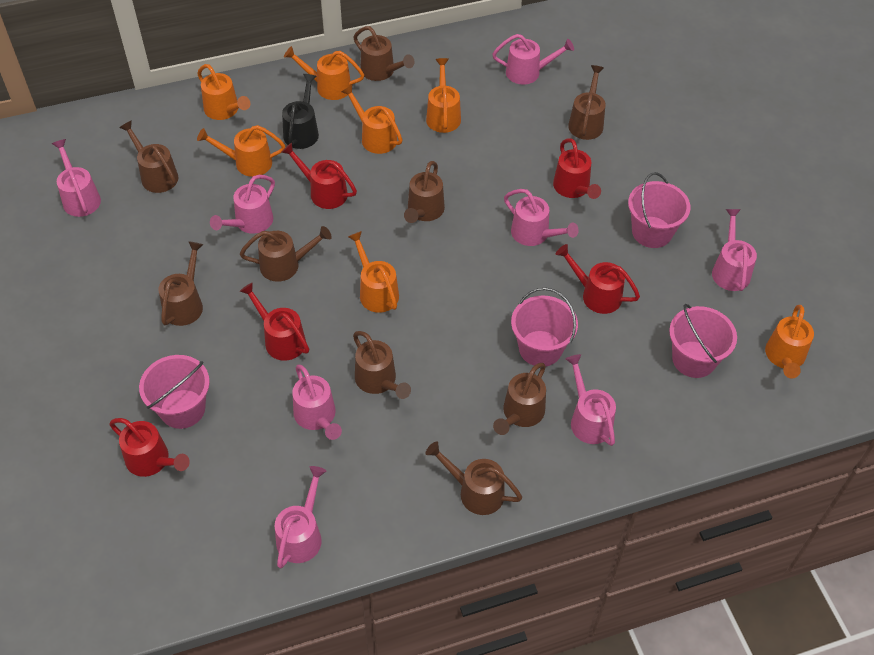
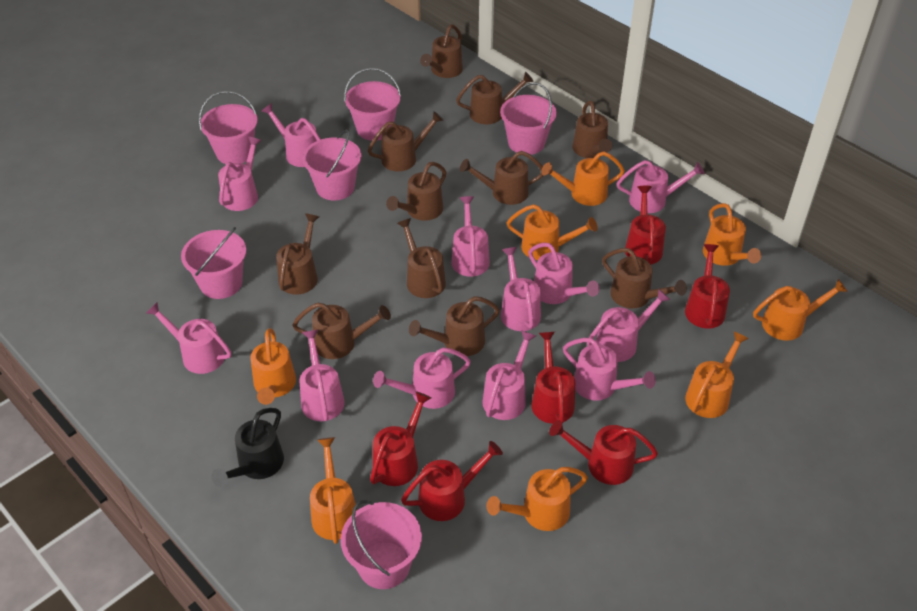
brown watering can: [119,120,178,193] [158,241,203,326] [240,226,332,282] [353,26,414,81] [353,331,411,399] [404,161,445,223] [425,441,522,515] [493,363,546,435] [568,65,606,140] = 9 -> [276,213,319,295] [292,303,391,359] [368,111,444,171] [386,162,447,221] [397,218,446,298] [409,296,500,356] [420,24,463,78] [456,72,534,124] [460,151,544,205] [572,101,612,158] [602,248,687,308] = 11
orange watering can: [197,64,251,120] [197,125,285,177] [284,46,364,100] [341,85,403,154] [348,231,399,313] [426,58,461,133] [765,305,814,378] = 7 -> [250,328,296,405] [310,437,357,544] [487,467,588,531] [507,204,598,260] [541,151,625,206] [685,331,749,418] [703,203,761,266] [753,279,848,341] = 8
pink bucket: [139,355,210,429] [511,288,578,367] [628,172,690,248] [669,304,737,378] = 4 -> [181,227,246,299] [199,91,258,164] [302,129,361,200] [341,500,422,589] [344,68,401,141] [500,82,557,155] = 6
pink watering can: [52,139,101,217] [210,175,275,234] [275,466,326,568] [292,364,342,440] [492,34,574,85] [504,189,579,246] [566,354,616,446] [712,209,757,291] = 8 -> [146,302,231,374] [218,137,262,211] [261,103,321,167] [299,330,345,421] [373,348,471,409] [451,196,490,277] [482,330,536,420] [501,247,541,331] [528,242,599,304] [563,338,656,401] [587,289,670,362] [617,160,705,213] = 12
red watering can: [109,418,190,477] [240,282,309,361] [281,143,357,209] [553,138,601,199] [556,244,640,314] = 5 -> [370,391,431,486] [401,441,503,521] [531,332,575,424] [549,420,658,485] [625,186,666,264] [685,244,730,329] = 6

